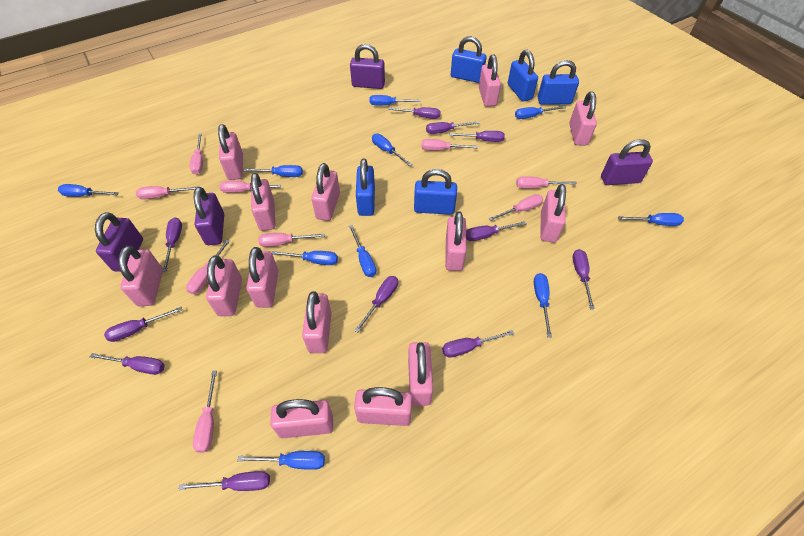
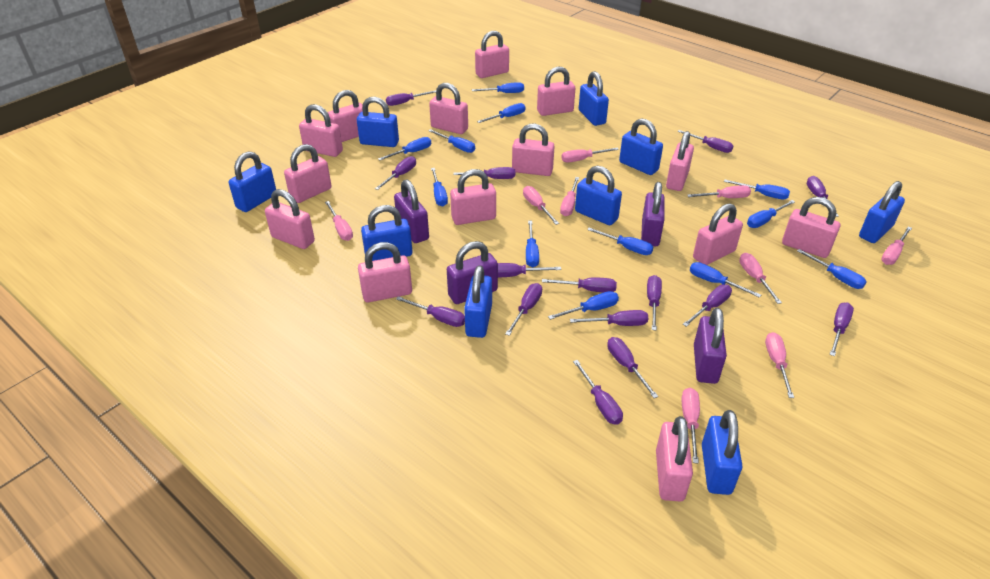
blue padlock: [356,159,375,216] [414,169,457,215] [451,36,486,83] [508,50,538,102] [538,60,579,105] = 5 -> [229,151,276,212] [357,97,399,147] [361,205,413,261] [464,265,492,338] [575,166,622,225] [579,71,609,126] [619,118,663,175] [702,410,743,495] [859,181,905,243] = 9
blue screwdriver: [58,184,119,197] [237,451,325,470] [244,165,303,177] [272,251,338,265] [349,225,376,277] [369,95,421,105] [372,134,412,166] [515,106,566,119] [534,273,552,338] [618,213,684,226] = 10 -> [378,137,431,160] [428,129,475,153] [431,168,448,206] [472,82,524,93] [477,103,526,123] [526,221,539,268] [548,291,619,320] [587,228,653,255] [690,262,761,298] [724,180,790,200] [747,200,795,228] [797,249,866,289] = 12
purple screwdriver: [90,353,165,375] [104,307,182,342] [162,217,182,272] [179,471,270,491] [354,276,398,332] [388,107,441,119] [426,121,479,134] [442,330,514,358] [449,131,505,142] [466,221,526,241] [573,249,595,309] = 11 -> [375,156,416,190] [386,90,436,106] [396,296,465,327] [453,167,515,179] [498,263,561,277] [505,283,542,336] [542,277,617,293] [570,310,648,326] [573,360,623,425] [607,337,658,398] [647,275,662,331] [677,130,733,153] [683,284,732,327] [807,176,839,217] [830,302,854,356] = 15

